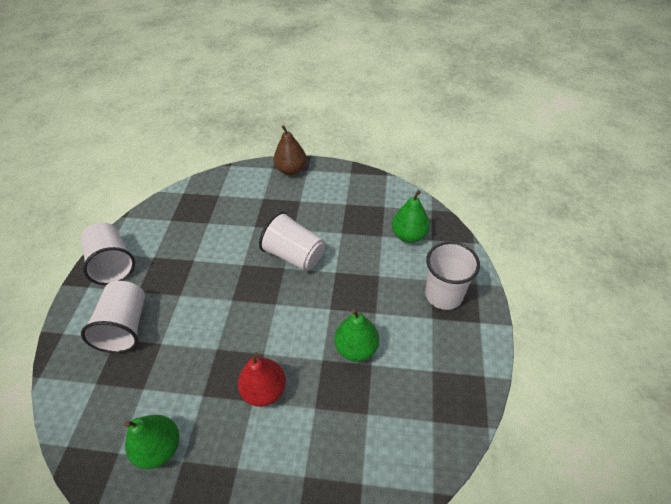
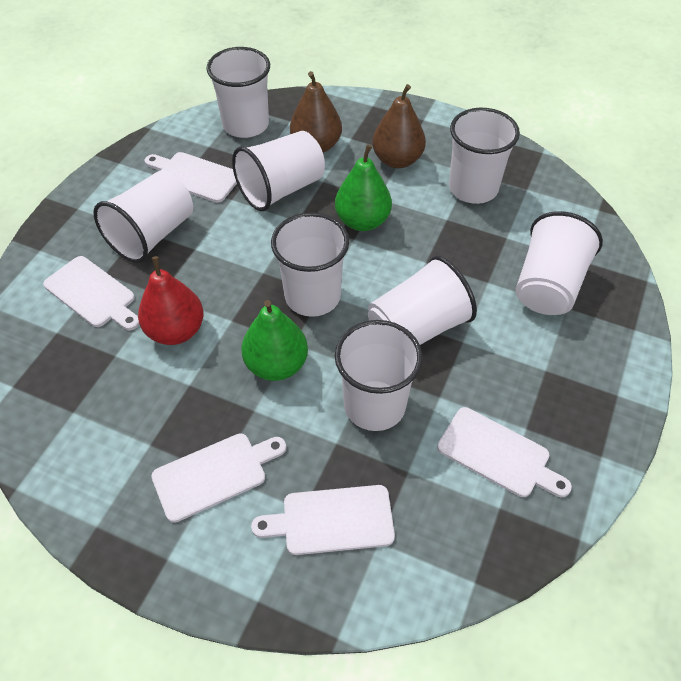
brown pear: [274,125,307,175] = 1 -> [290,71,342,153] [372,84,426,168] = 2
green pear: [124,415,179,469] [334,309,379,361] [392,190,430,243] = 3 -> [241,300,308,381] [335,144,392,231] = 2
white cup: [81,222,135,285] [81,281,145,353] [259,211,325,271] [425,241,480,310] = 4 -> [93,171,193,263] [206,47,270,138] [232,131,325,211] [271,213,349,317] [335,320,423,431] [368,256,477,345] [449,108,520,204] [516,211,603,315] = 8
white cutting board: none = 0 -> [43,256,139,330] [145,152,237,203] [151,433,286,523] [251,485,395,555] [437,407,572,497] = 5

